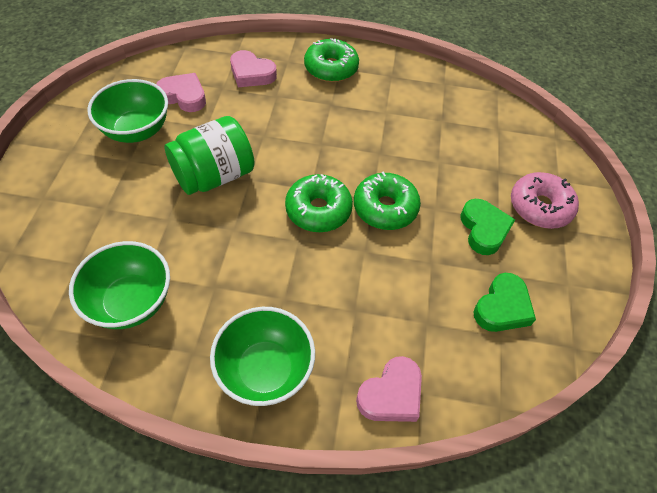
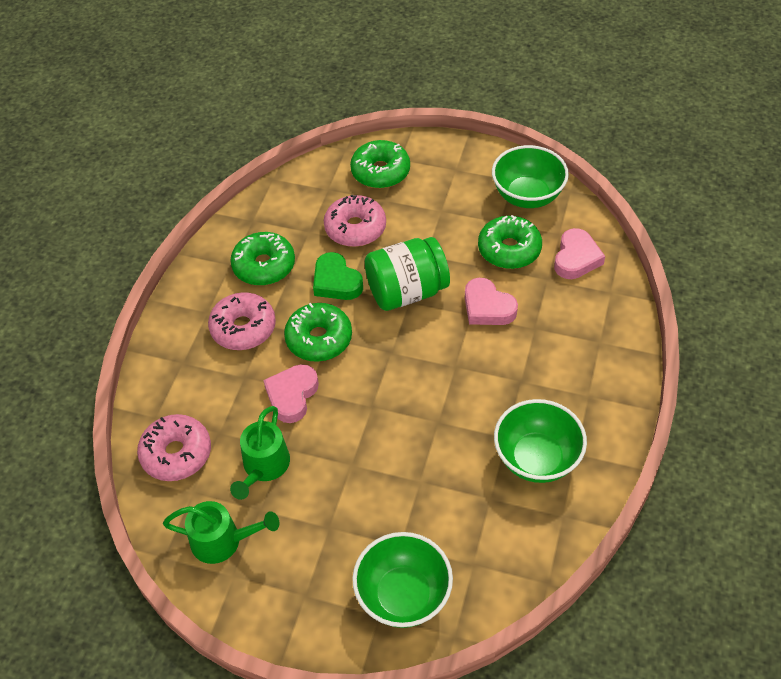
green donut: [285,174,353,232] [304,38,359,82] [354,172,421,230] = 3 -> [230,232,295,286] [284,303,352,362] [350,140,410,188] [478,215,542,269] = 4
green heart: [460,199,515,255] [473,273,536,332] = 2 -> [313,252,363,300] = 1
green watering can: none = 0 -> [163,501,279,564] [230,406,290,500] = 2
pink donut: [511,172,579,229] = 1 -> [137,414,211,481] [208,292,276,350] [324,195,386,247] = 3

